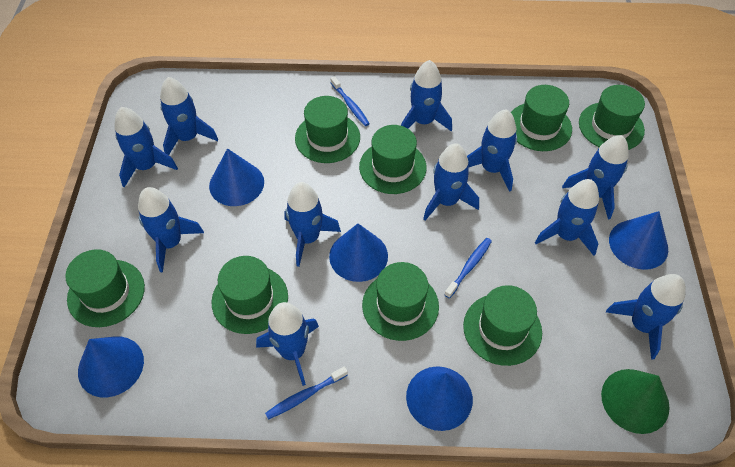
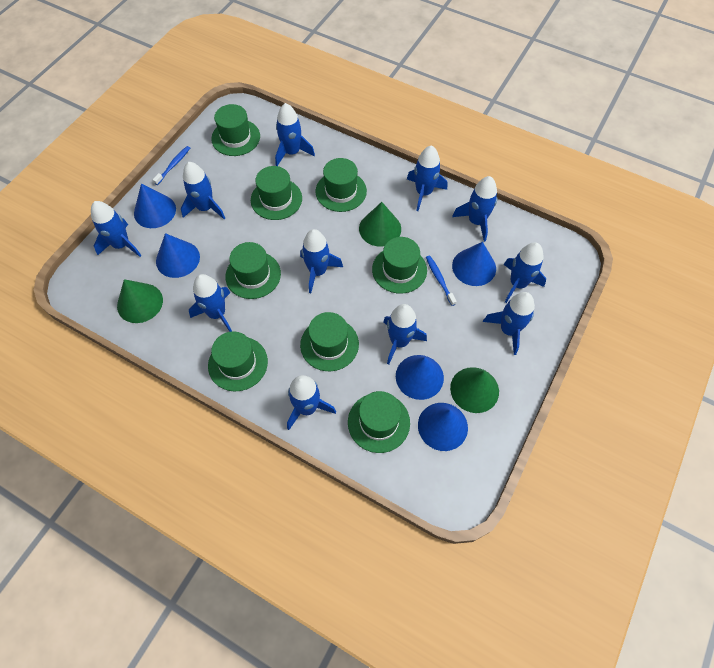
blue toothbrush: [265,366,348,420] [331,76,370,126] [444,238,492,298] = 3 -> [153,146,190,185] [426,255,457,306] = 2
green cone: [601,369,670,434] = 1 -> [117,279,163,323] [359,202,401,247] [450,367,499,413] = 3

